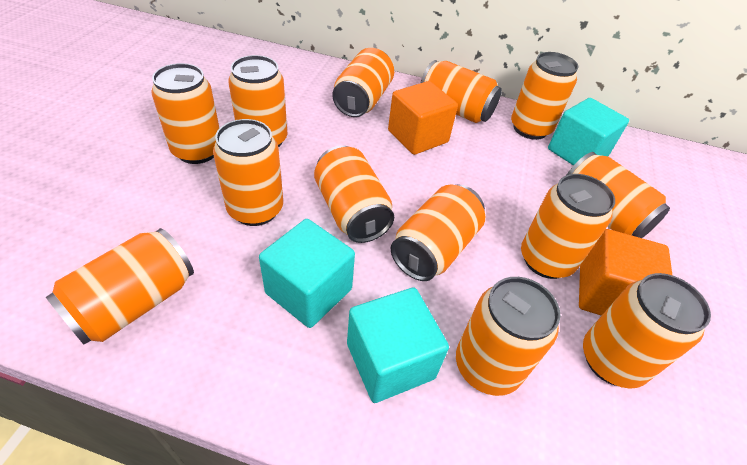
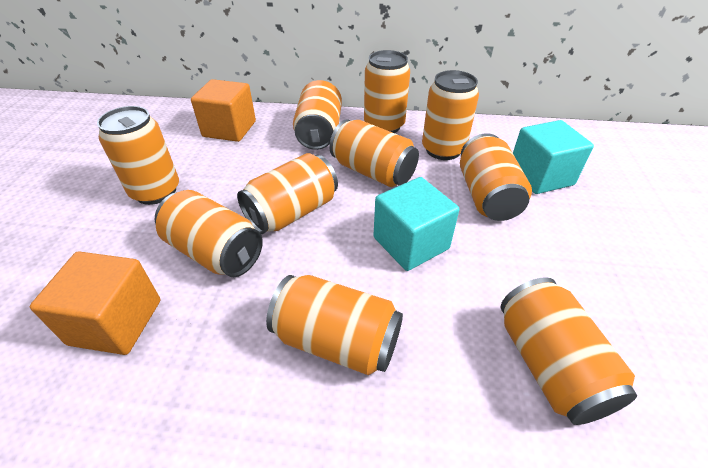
orange can: [46,228,194,345] [151,63,219,164] [213,119,283,226] [228,55,288,148] [314,145,394,243] [333,48,394,117] [390,184,485,281] [421,60,502,123] [456,277,561,396] [511,52,578,140] [521,174,615,279] [567,152,670,238] [583,273,711,389] = 13 -> [97,106,179,205] [155,190,263,277] [237,153,338,234] [266,275,403,375] [293,80,342,150] [329,119,419,187] [364,50,410,133] [422,70,479,160] [460,133,532,221] [501,277,637,425] = 10
turquoise cube: [259,219,355,328] [347,288,449,403] [548,98,629,166] = 3 -> [373,177,459,271] [513,120,594,194] = 2

